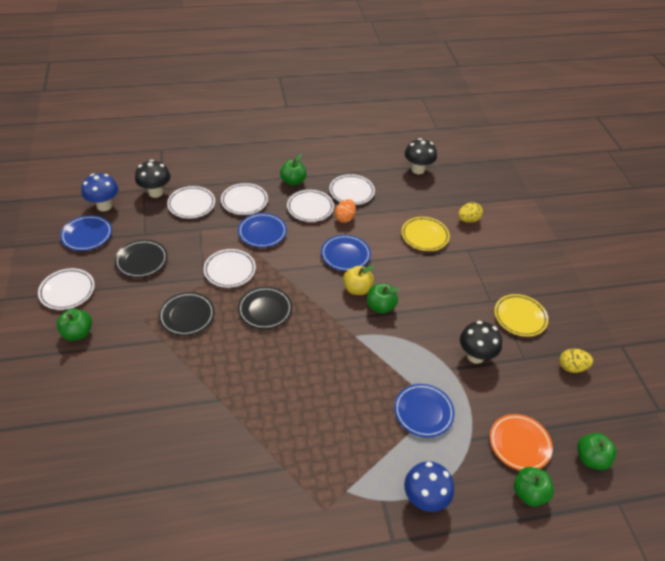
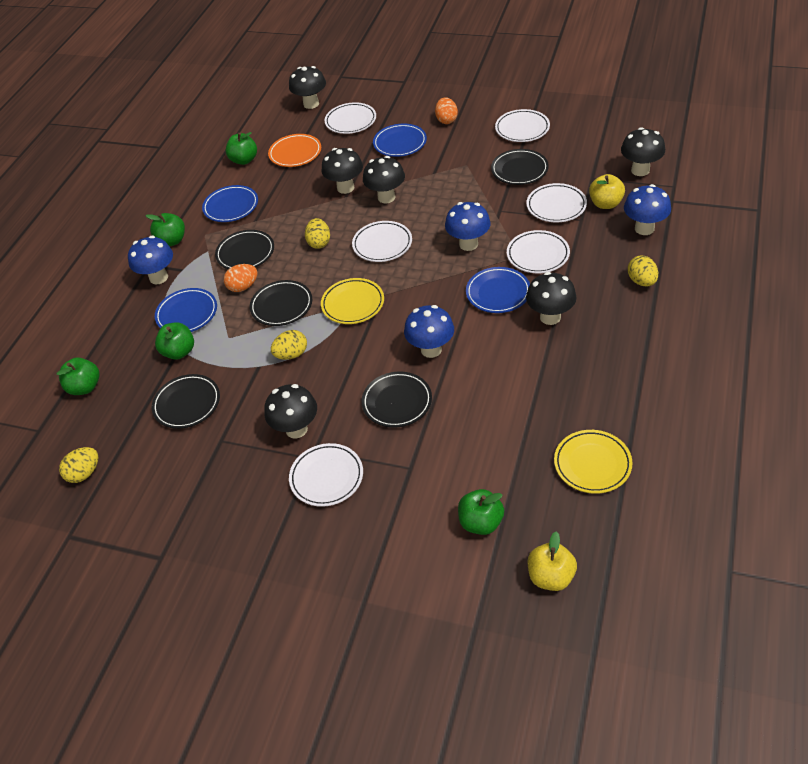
black mushroom: [135,160,170,198] [405,138,437,174] [460,321,502,364] = 3 -> [264,384,317,438] [289,66,326,109] [321,148,363,194] [363,156,405,203] [526,272,577,325] [621,127,665,176] = 6
black plate: [115,240,168,278] [159,292,215,336] [238,287,292,329] = 3 -> [152,374,220,429] [215,230,274,269] [250,280,313,326] [362,372,432,428] [491,149,549,185] = 5
blue mushroom: [81,174,119,211] [404,461,454,512] = 2 -> [128,236,173,285] [404,305,454,358] [445,202,491,251] [624,184,671,235] = 4
orange egg: [335,199,356,223] = 1 -> [224,264,258,292] [435,97,458,124] = 2
yellow apple: [343,265,374,295] = 1 -> [528,531,577,591] [589,174,625,209] = 2
yellow egg: [458,202,483,223] [559,349,593,373] = 2 -> [59,447,99,483] [271,330,307,360] [305,218,330,249] [628,255,658,286] = 4

